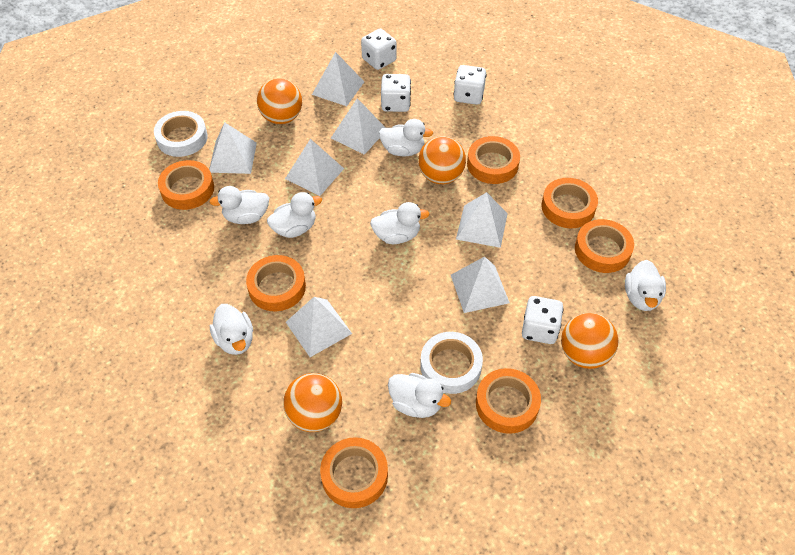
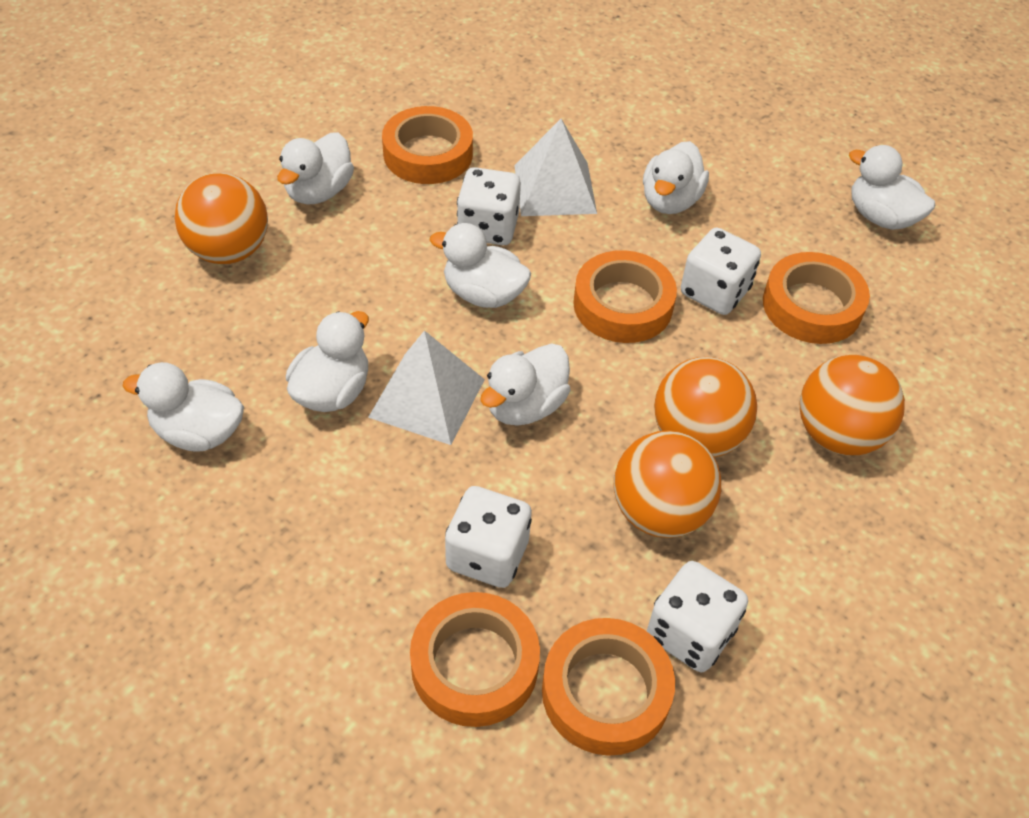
orange tape: [158,160,214,210] [246,255,306,311] [320,437,388,508] [467,136,520,184] [476,368,541,434] [541,178,598,228] [575,219,634,273] = 7 -> [382,106,473,184] [410,592,540,727] [542,618,675,756] [573,250,677,343] [763,252,870,344] = 5
white pyramid: [209,122,257,174] [285,139,344,196] [286,297,352,357] [312,52,365,106] [331,98,386,155] [451,256,510,313] [456,192,508,248] = 7 -> [368,330,485,445] [514,119,597,216] = 2
white tape: [154,111,208,157] [420,332,483,394] = 2 -> none = 0

